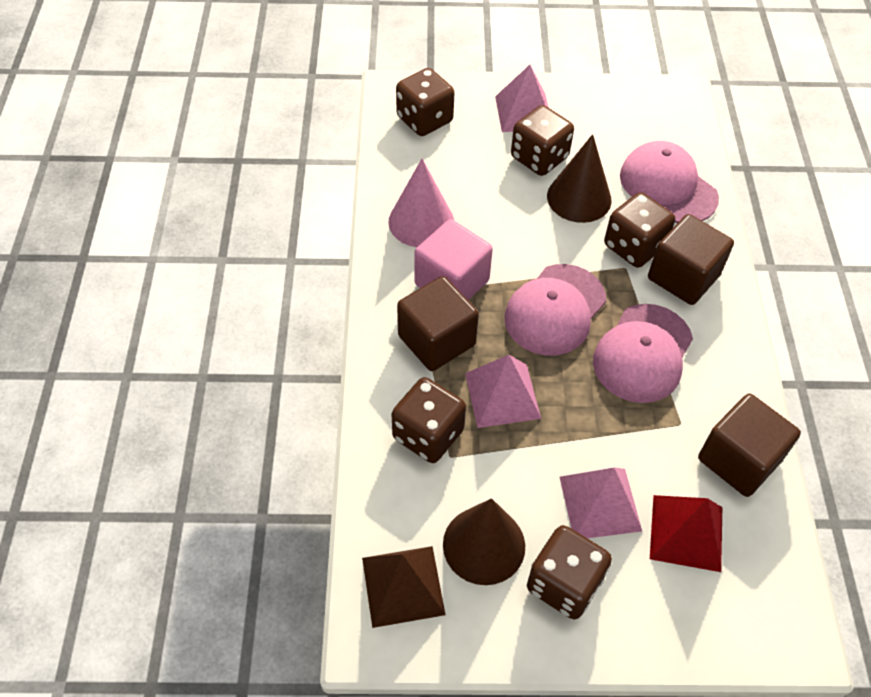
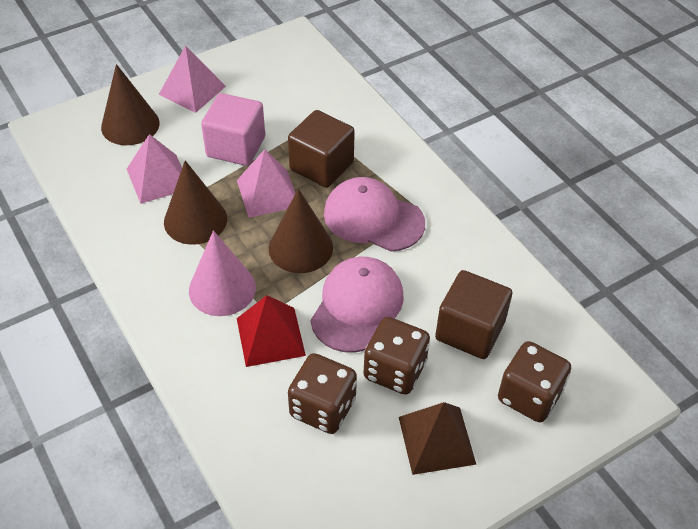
brown cone: [443,498,525,585] [547,134,612,223] = 2 -> [101,64,160,145] [164,160,227,245] [269,189,333,273] = 3
brown cube: [397,276,479,371] [648,214,734,305] [698,394,801,497] = 3 -> [288,110,355,188] [435,270,512,359] = 2
brown dice: [391,377,466,463] [396,68,455,136] [511,105,574,176] [527,525,612,619] [604,192,675,268] = 5 -> [288,353,357,434] [363,317,430,395] [498,341,571,422] = 3
pink cap: [504,264,606,356] [593,304,693,403] [620,141,719,223] = 3 -> [311,257,404,352] [324,177,425,252] = 2

